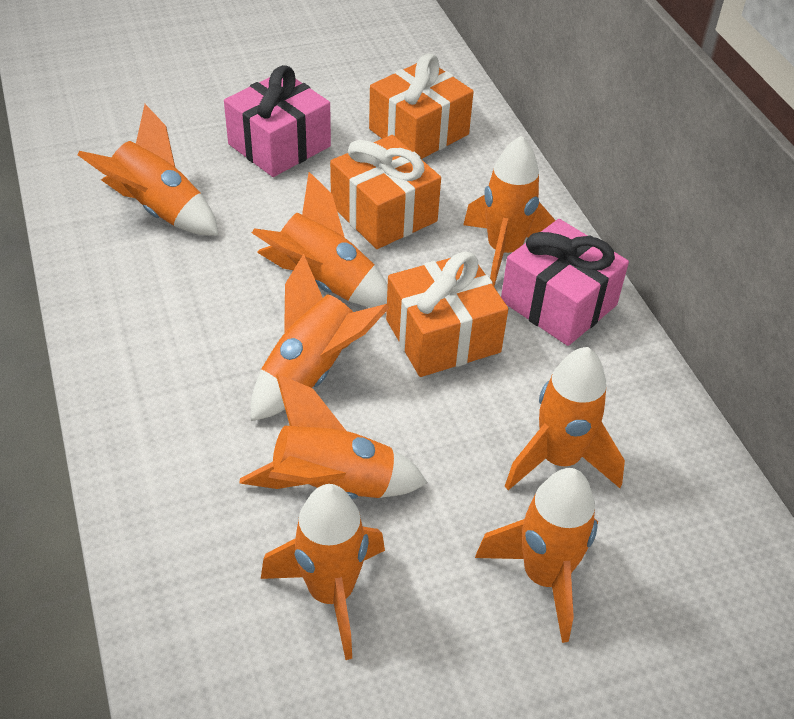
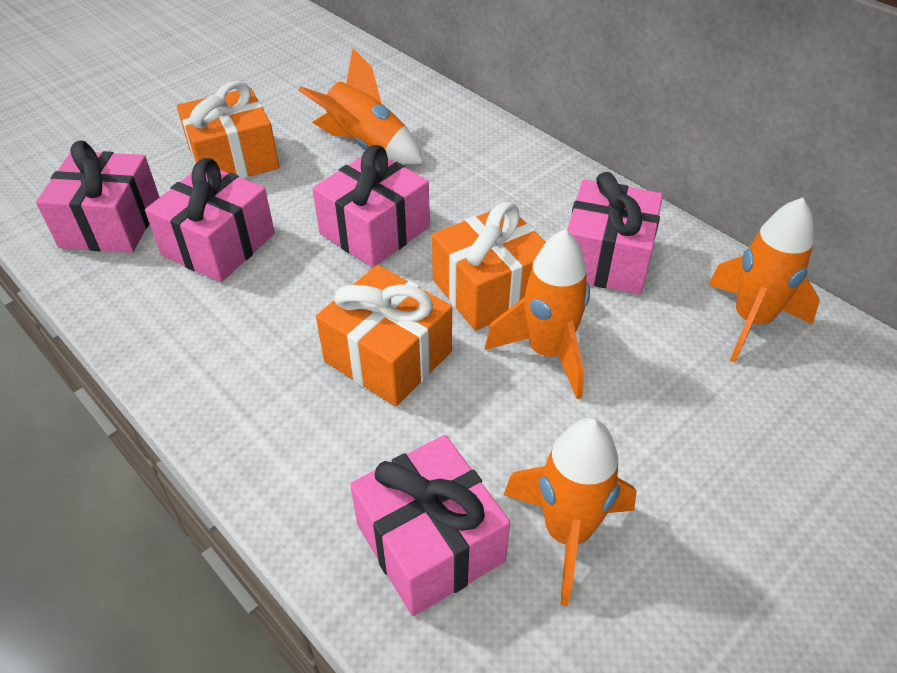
orange rocket: [77,104,219,235] [240,374,428,499] [251,254,390,421] [252,172,388,308] [261,484,385,660] [463,136,556,286] [475,468,598,643] [505,347,625,490] = 8 -> [298,49,424,164] [485,229,590,399] [504,418,637,606] [708,197,820,362] = 4
pink gift: [224,65,331,177] [501,219,629,346] = 2 -> [36,141,160,253] [145,158,275,282] [312,145,430,268] [350,435,510,616] [567,172,663,295] = 5

